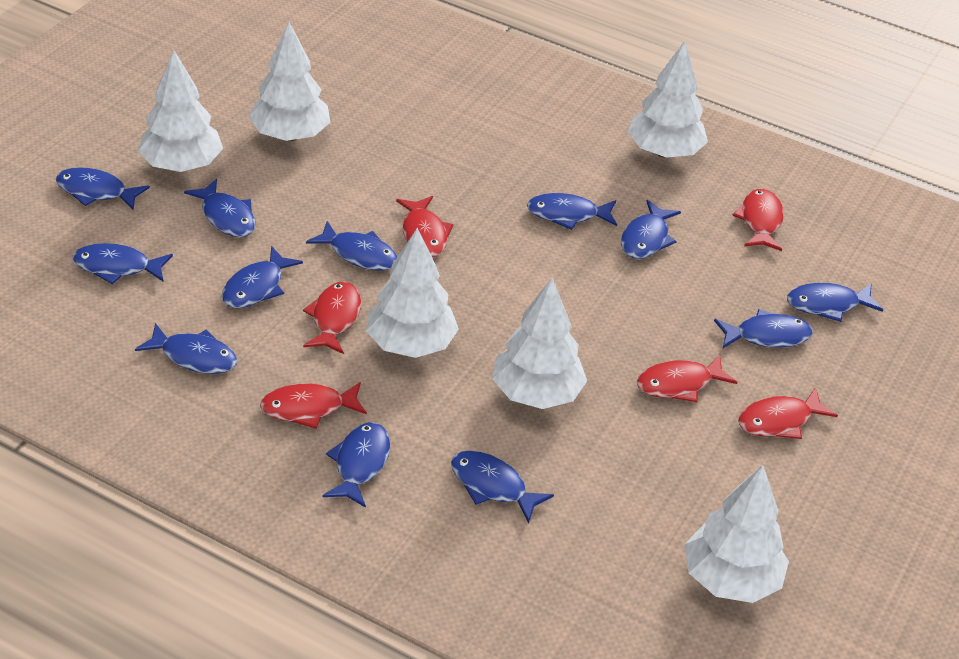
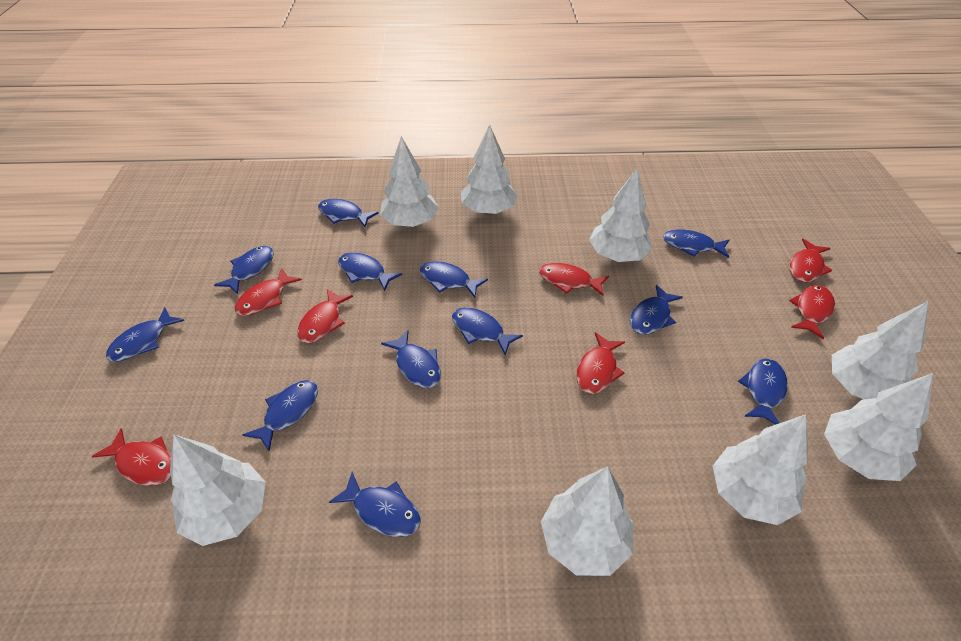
red fish: [260,382,367,429] [303,282,361,354] [396,196,454,257] [637,355,737,402] [732,189,784,251] [738,387,838,439] = 6 -> [92,429,171,486] [235,268,302,316] [297,289,353,343] [539,263,609,296] [576,332,625,394] [789,239,832,282] [789,285,835,339] = 7
white tree: [138,50,223,172] [248,22,330,141] [366,228,459,358] [492,278,587,409] [628,41,708,158] [685,465,789,603] = 6 -> [170,434,266,546] [380,136,439,227] [461,125,518,214] [541,466,634,576] [589,169,652,262] [713,414,808,525] [824,373,933,481] [832,301,928,399] = 8

